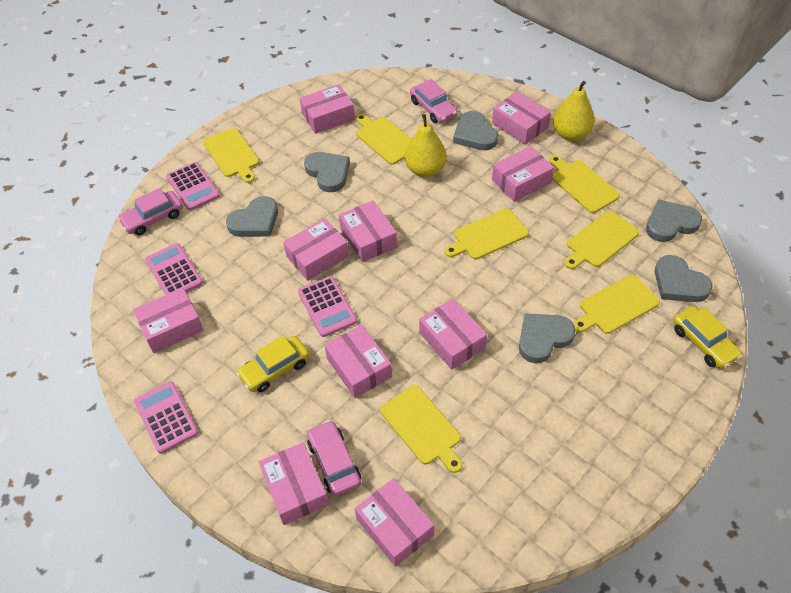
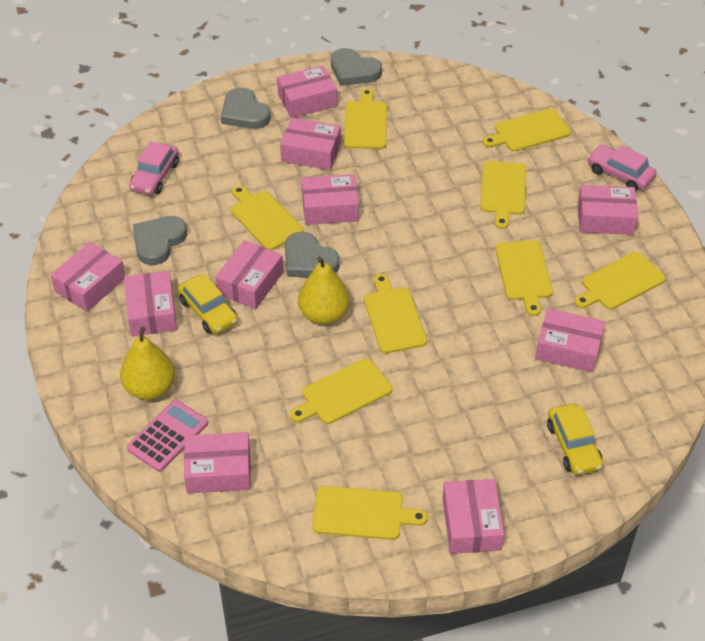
grey heart: [226,196,278,237] [304,152,350,192] [453,111,498,150] [519,313,576,363] [646,199,702,242] [655,255,713,302] = 6 -> [133,216,187,265] [221,87,270,129] [285,232,340,277] [331,48,382,86] = 4
pink calculator: [134,381,198,454] [145,243,203,295] [166,162,220,211] [298,276,357,337] = 4 -> [127,400,208,472] = 1
pink car: [117,188,183,235] [307,420,361,496] [410,79,457,123] = 3 -> [129,142,179,195] [588,145,657,191] = 2
yellow cutting board: [203,128,259,183] [356,114,412,165] [380,385,462,473] [444,209,529,259] [549,155,620,213] [564,211,639,269] [573,275,660,334] = 7 -> [231,186,304,250] [290,358,392,424] [312,486,428,540] [344,88,387,149] [364,274,427,353] [480,161,526,229] [483,108,571,152] [495,240,553,316] [574,252,666,310] = 9

